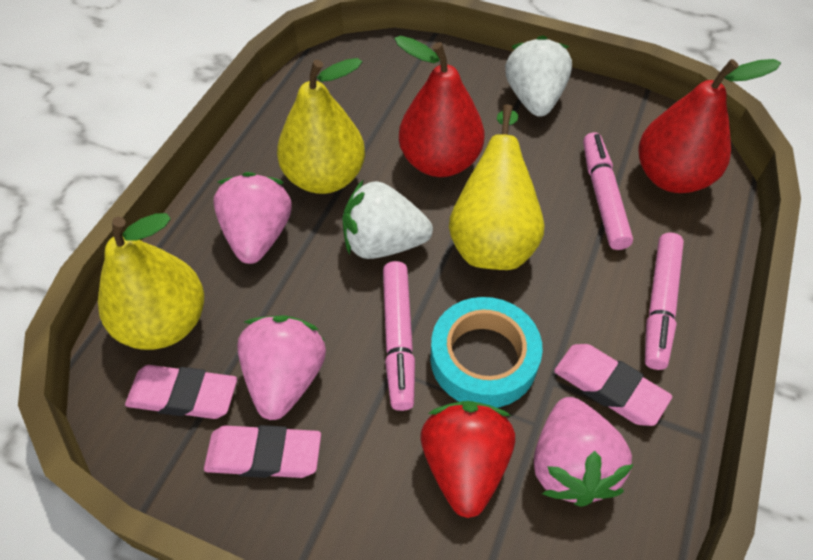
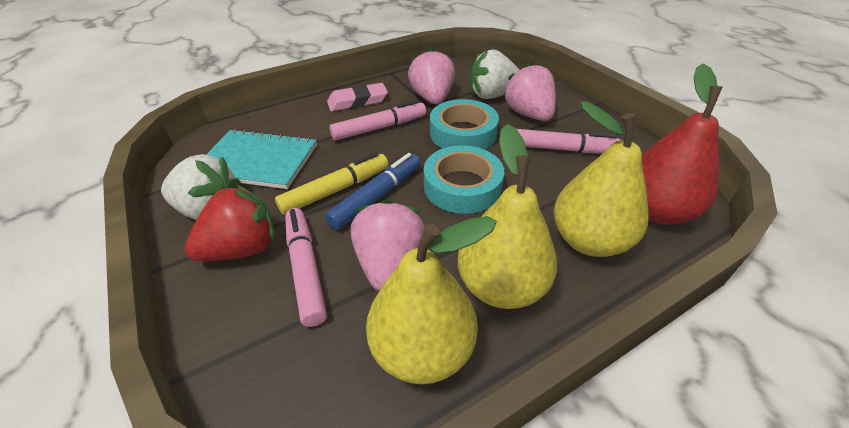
blue marker: none = 0 -> [325,153,421,230] = 1
pink eraser: [125,365,237,419] [204,425,321,478] [554,344,672,426] = 3 -> [327,83,388,111] = 1
red pear: [394,36,484,177] [639,59,781,193] = 2 -> [642,64,722,224] = 1
turquoise notebook: none = 0 -> [206,129,317,189] = 1
turquoise tape: [430,297,543,408] = 1 -> [424,145,504,214] [430,99,499,150] = 2
yellow marker: none = 0 -> [275,152,388,215] = 1

